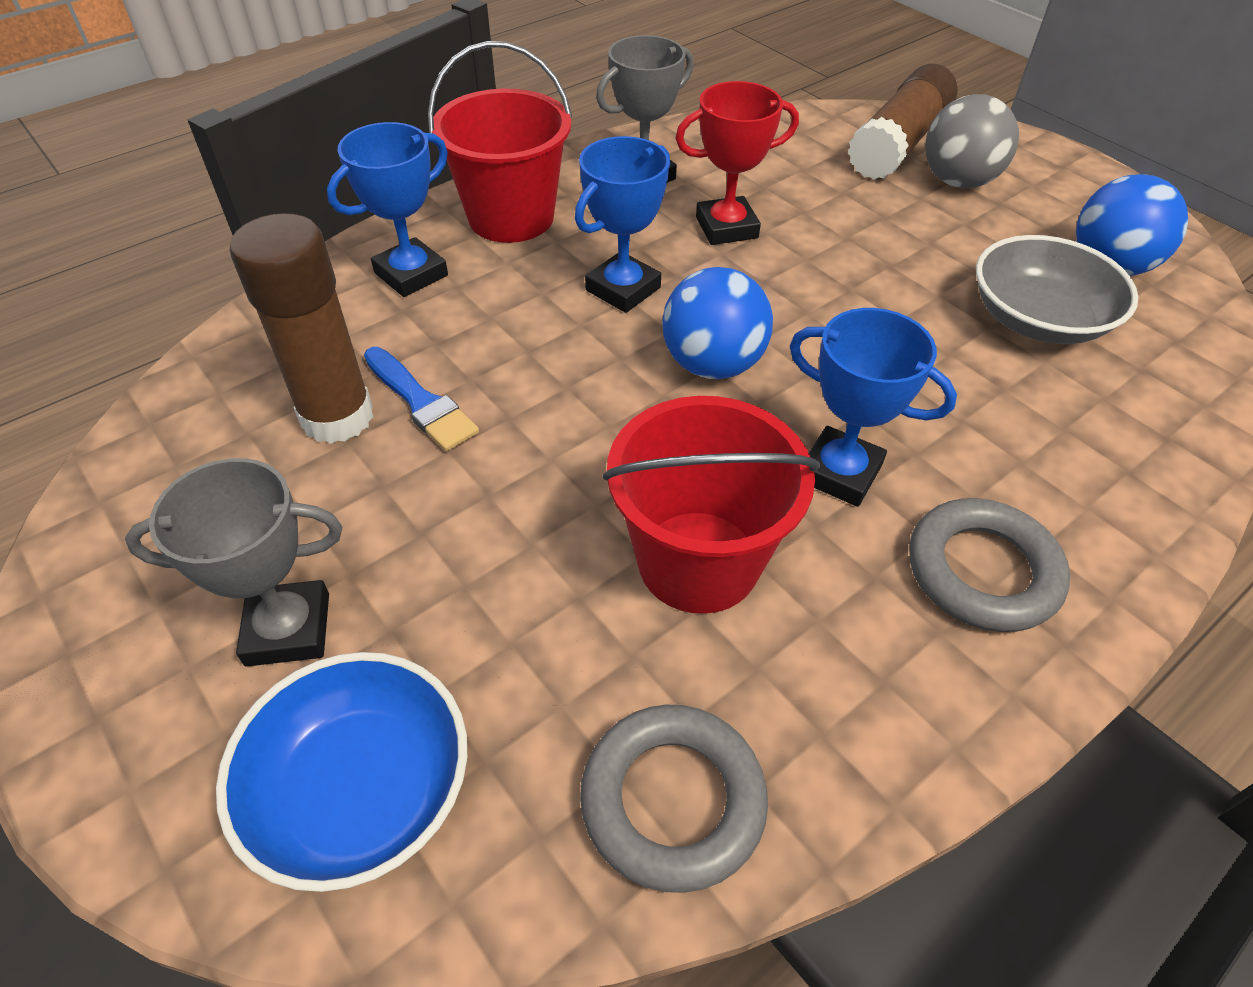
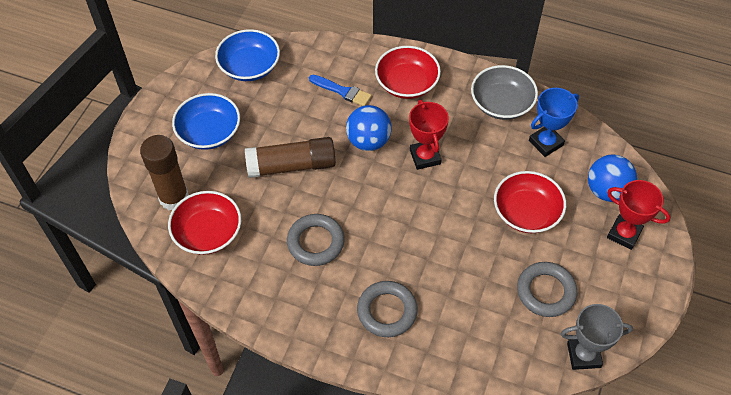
blue bowl: [216,652,467,892] = 1 -> [172,93,240,150] [215,29,280,81] = 2
blue trophy: [327,122,448,297] [575,136,670,313] [790,308,957,507] = 3 -> [529,88,579,157] = 1
grey ball: [925,94,1019,188] = 1 -> none = 0
grey ring: [580,705,768,893] [909,498,1070,632] = 2 -> [287,214,345,266] [357,281,418,337] [517,262,577,317] = 3
grey trophy: [125,458,342,667] [596,35,694,183] = 2 -> [561,304,633,370] = 1
red bowl: none = 0 -> [168,191,241,255] [375,46,441,99] [494,171,566,233] = 3
red bucket: [428,41,572,243] [603,396,820,614] = 2 -> none = 0
red trophy: [675,81,799,245] = 1 -> [409,100,449,170] [607,180,670,250] = 2

